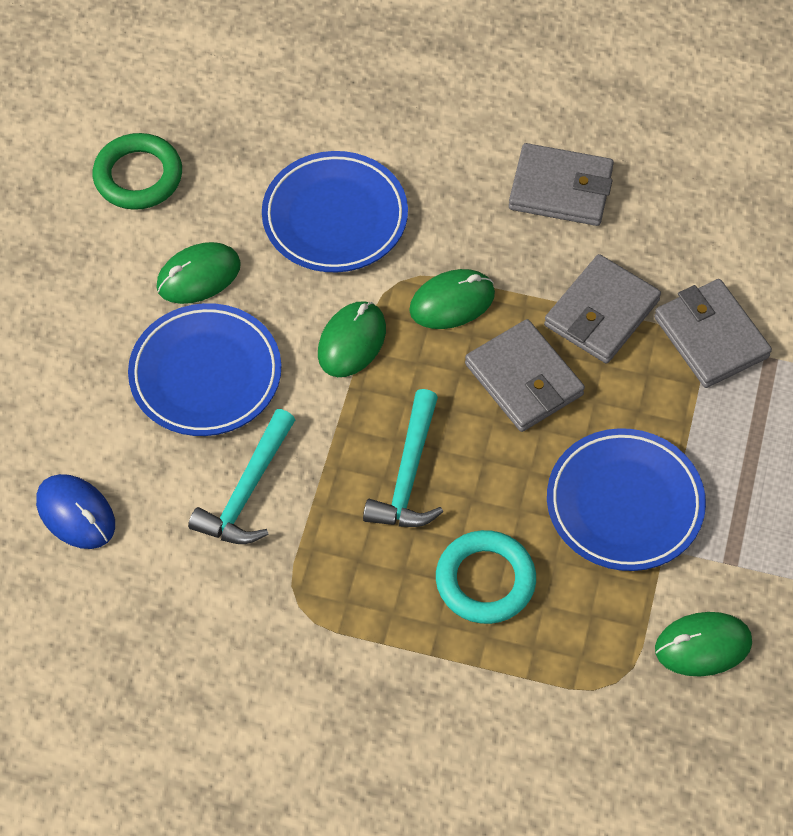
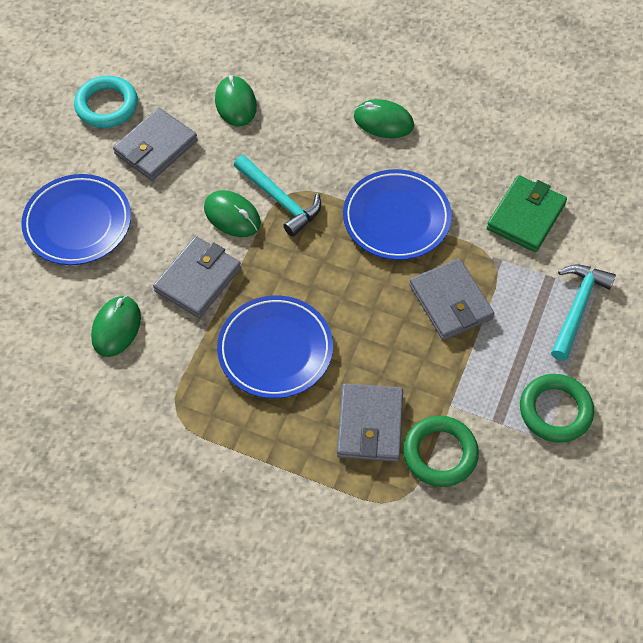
blue mouse: [36,474,115,549] = 1 -> none = 0
green ring: [93,133,182,210] = 1 -> [403,416,479,487] [520,374,594,443] = 2
green wallet: none = 0 -> [487,175,567,252] = 1

